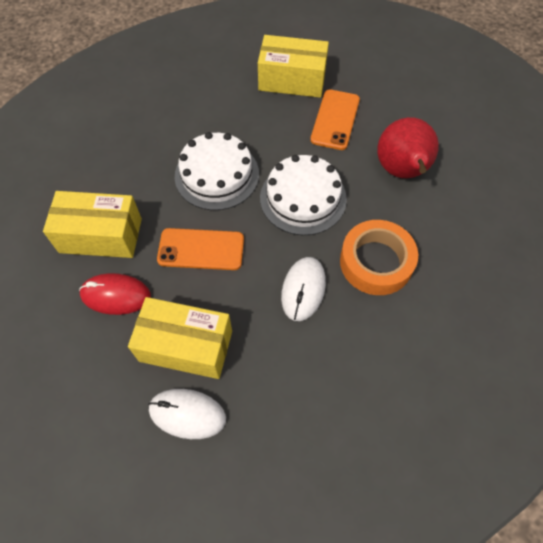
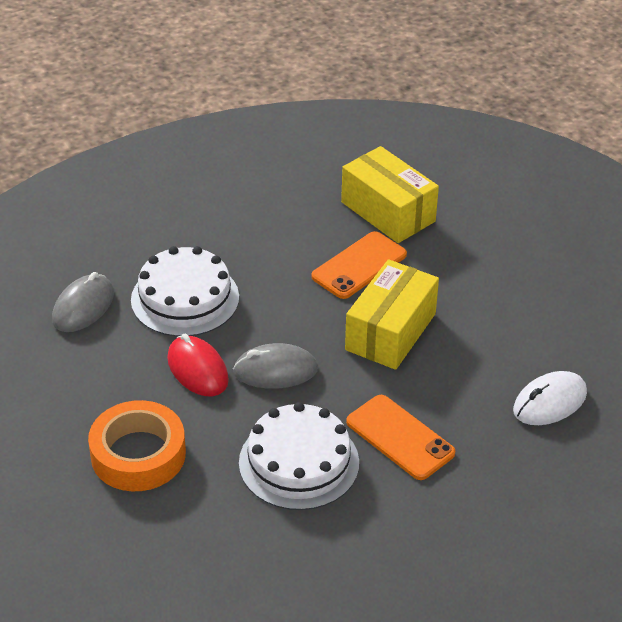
grey mouse: none = 0 -> [52,272,114,332] [233,343,318,389] = 2
red pear: [377,117,439,178] = 1 -> none = 0
white mouse: [148,389,226,439] [281,257,326,321] = 2 -> [513,371,587,425] = 1
yellow box: [43,191,142,258] [128,297,232,379] [258,35,329,98] = 3 -> [341,146,439,243] [345,259,439,370] = 2

